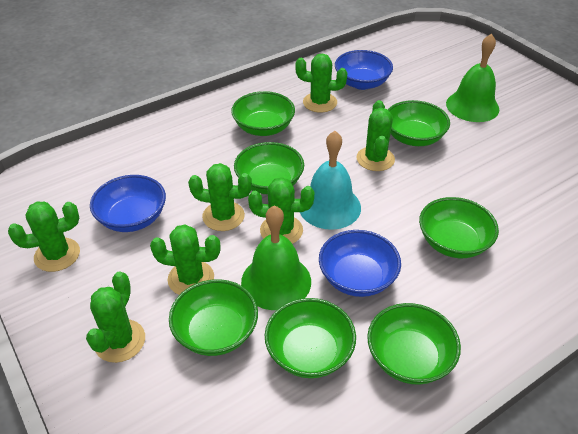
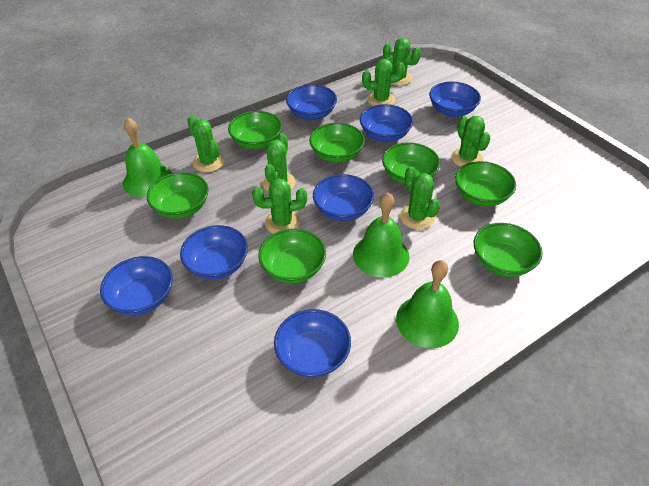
blue bowl: [90,175,166,232] [319,230,401,297] [335,50,393,90] = 3 -> [100,256,173,315] [180,225,248,280] [274,309,351,378] [286,85,337,120] [313,174,374,221] [360,104,413,142] [429,82,481,117] = 7
green bell: [241,205,311,310] [446,34,499,122] = 2 -> [123,118,172,198] [353,193,409,278] [396,260,459,348] = 3
turquoise bell: [300,131,361,230] = 1 -> none = 0

